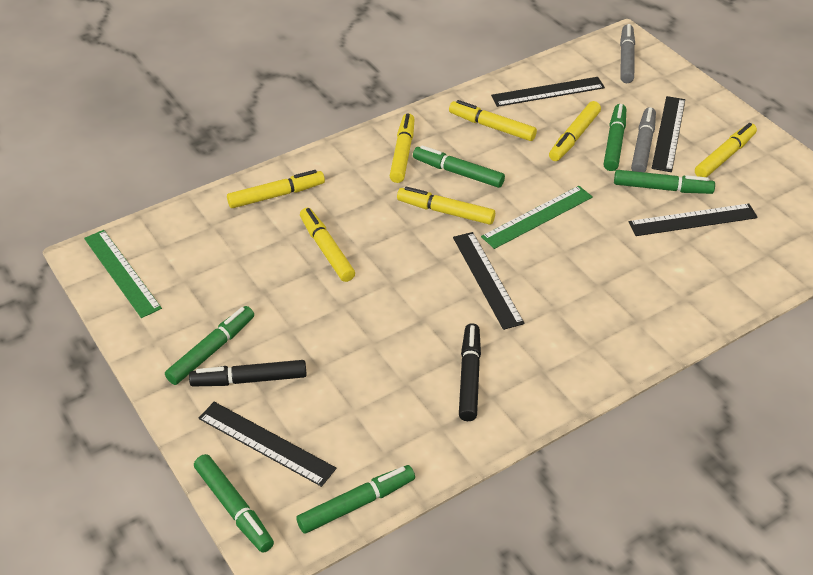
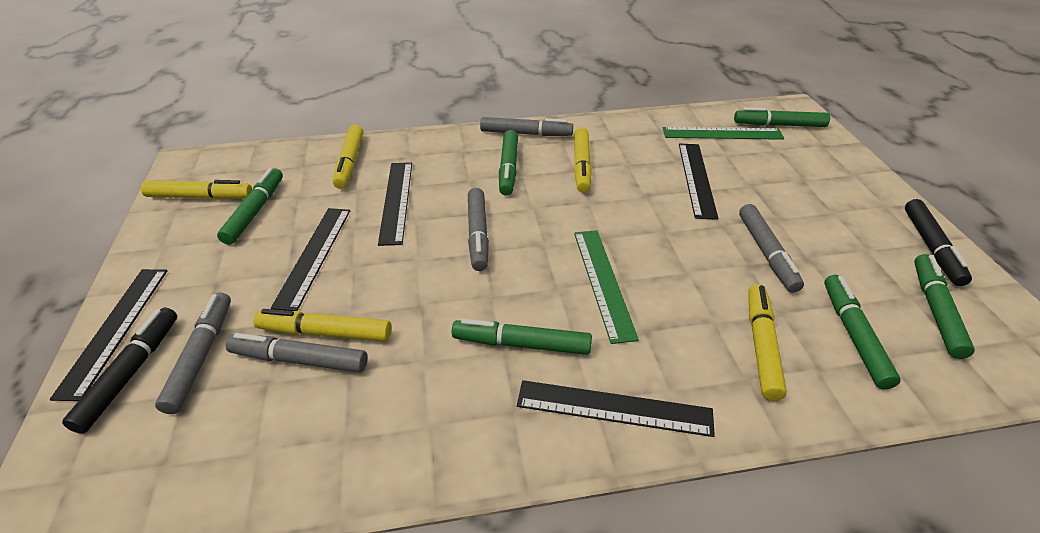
grey marker: [620,24,635,83] [631,107,656,172] = 2 -> [155,292,231,414] [225,333,368,373] [468,188,489,271] [480,117,573,136] [739,204,804,293] = 5
yellow marker: [227,170,325,208] [300,208,355,282] [390,113,415,183] [397,186,495,225] [449,100,537,141] [549,101,601,161] [695,123,757,177] = 7 -> [141,180,252,200] [253,309,392,341] [333,125,363,189] [574,128,592,193] [748,284,787,401] = 5

